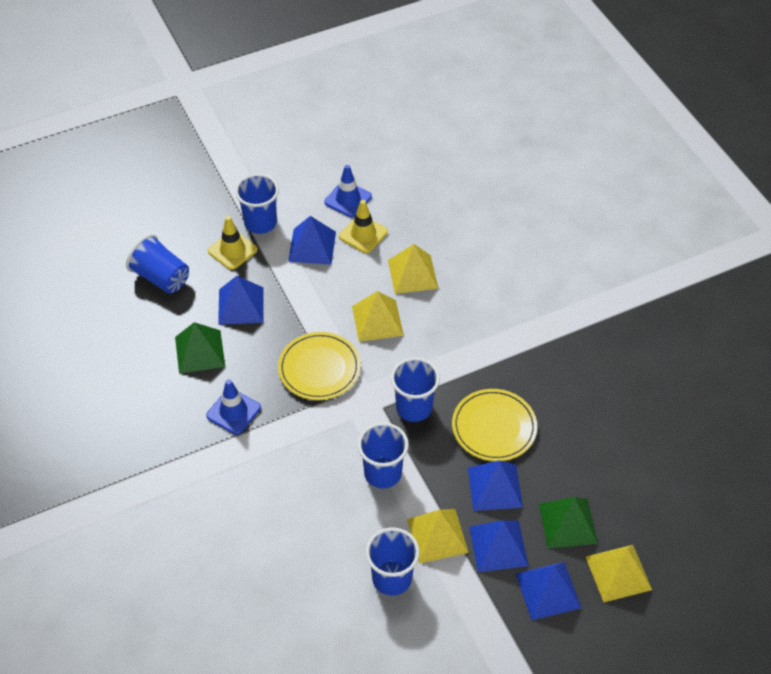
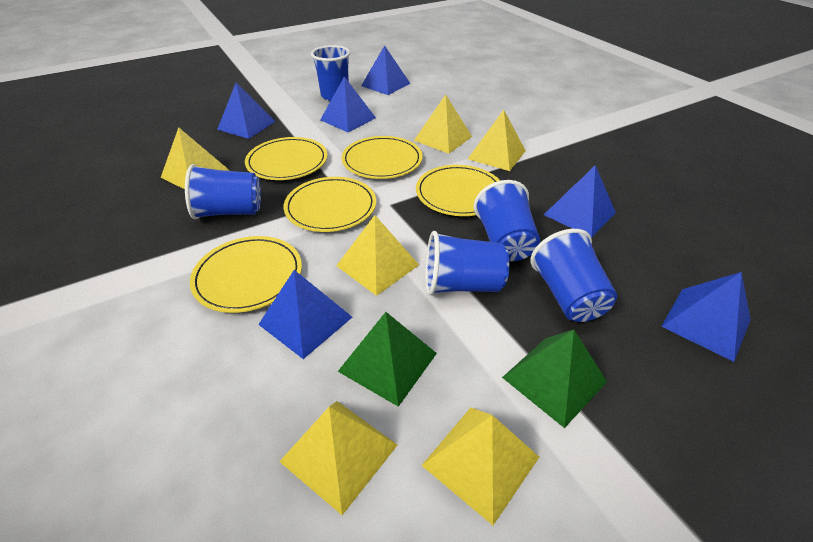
blue pyramid: [218,276,264,325] [288,216,336,265] [468,460,523,511] [469,520,529,572] [516,562,581,620] = 5 -> [217,83,276,139] [258,270,352,359] [320,77,376,132] [361,45,410,95] [544,165,616,238] [661,272,751,362] = 6
blue traffic cone: [206,379,261,435] [324,165,372,217] = 2 -> none = 0
yellow plate: [278,332,361,400] [452,389,537,461] = 2 -> [190,236,302,313] [245,137,328,180] [284,177,376,232] [341,136,423,179] [416,165,500,216] = 5
yellow pyramid: [352,291,404,342] [388,244,439,294] [407,509,469,564] [586,545,652,602] = 4 -> [161,127,229,189] [279,401,397,515] [336,215,419,296] [414,95,472,154] [421,408,539,525] [468,110,526,171] = 6
yellow traffic cone: [208,216,258,270] [339,200,388,253] = 2 -> none = 0

